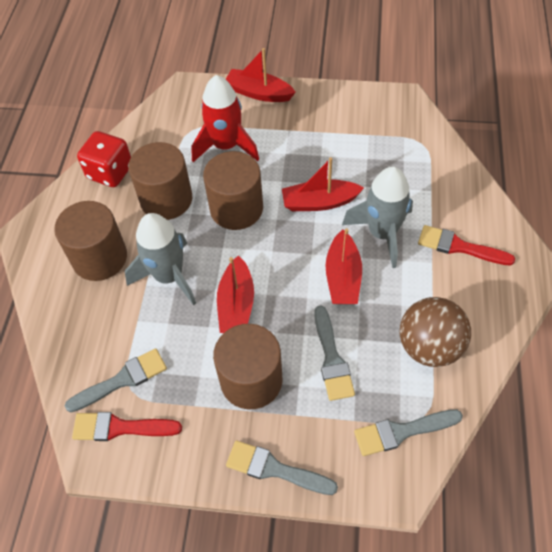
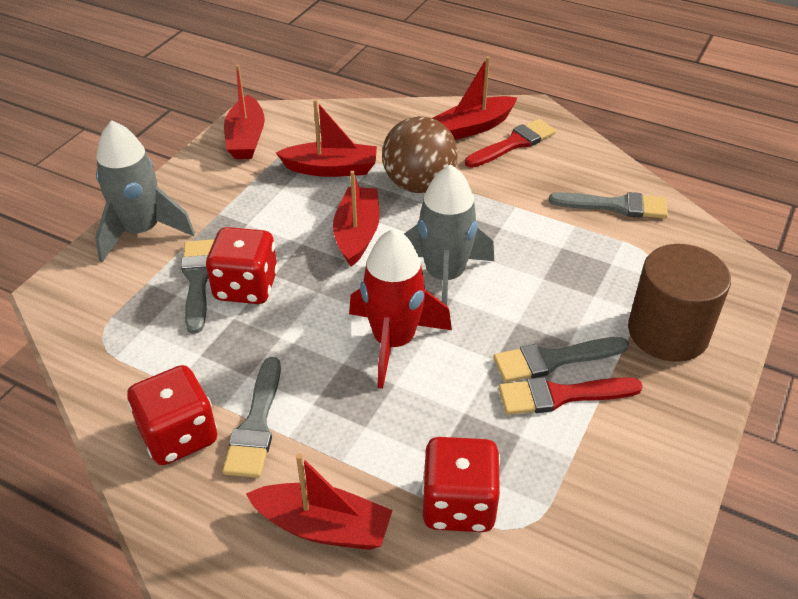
brown cylinder: [54,201,127,281] [128,142,192,220] [203,151,263,230] [213,324,282,409] = 4 -> [628,244,731,362] = 1
red boat: [217,255,254,333] [226,48,296,102] [282,158,364,211] [326,228,362,304] = 4 -> [224,64,265,159] [246,454,393,550] [276,99,377,177] [333,171,380,267] [432,56,518,140] = 5
red dice: [77,131,131,187] = 1 -> [127,365,217,465] [206,227,278,304] [422,437,501,532] = 3

